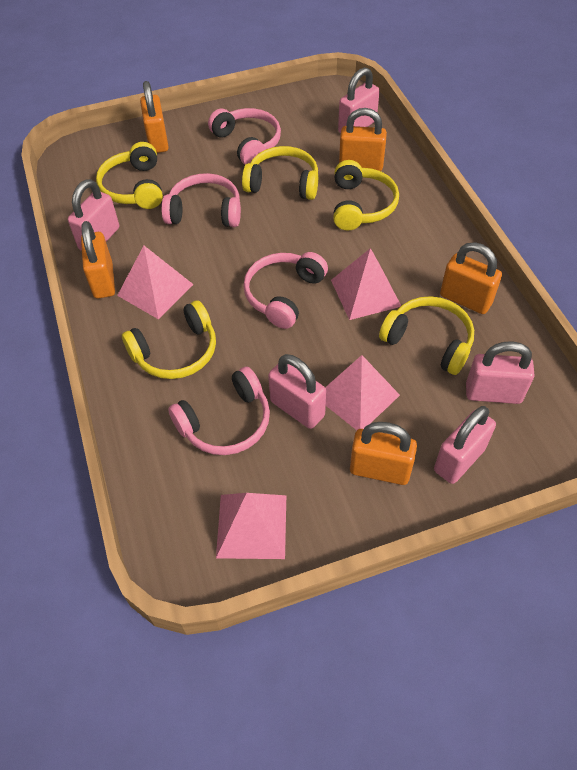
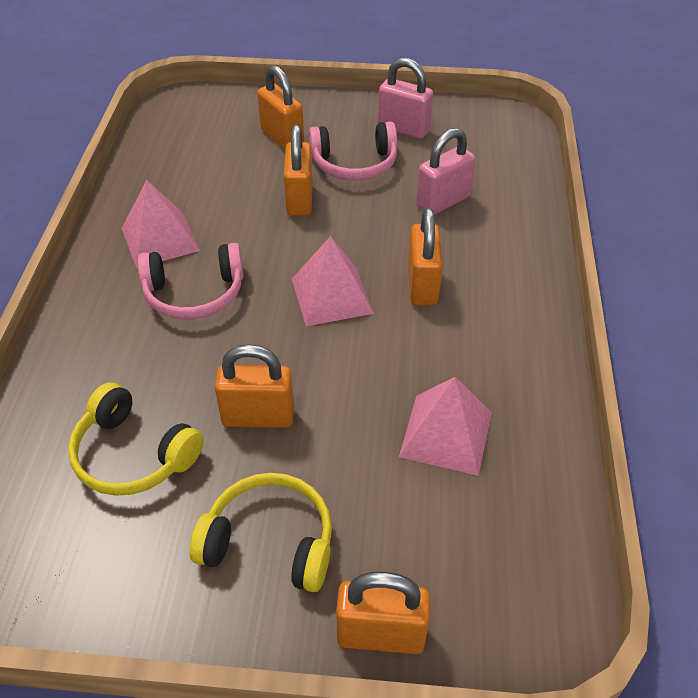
pink headphones: [161,173,241,227] [168,366,270,455] [208,108,281,165] [243,252,328,329] = 4 -> [137,243,244,320] [309,121,397,181] = 2
pink padlock: [68,179,119,251] [268,354,326,429] [338,67,380,133] [434,406,496,484] [466,341,535,404] = 5 -> [378,58,433,139] [416,128,475,215] = 2
pink pyramid: [117,246,194,319] [216,493,286,559] [325,355,400,430] [331,248,401,320] = 4 -> [122,180,200,268] [292,236,374,326] [399,377,492,476] = 3
yellow headphones: [96,142,163,209] [122,300,216,379] [242,146,318,200] [333,160,399,231] [379,296,474,375] = 5 -> [68,382,204,496] [190,473,332,592] = 2

